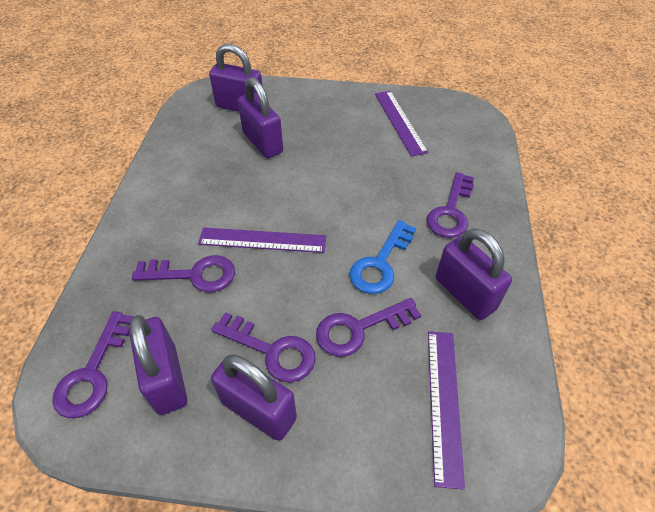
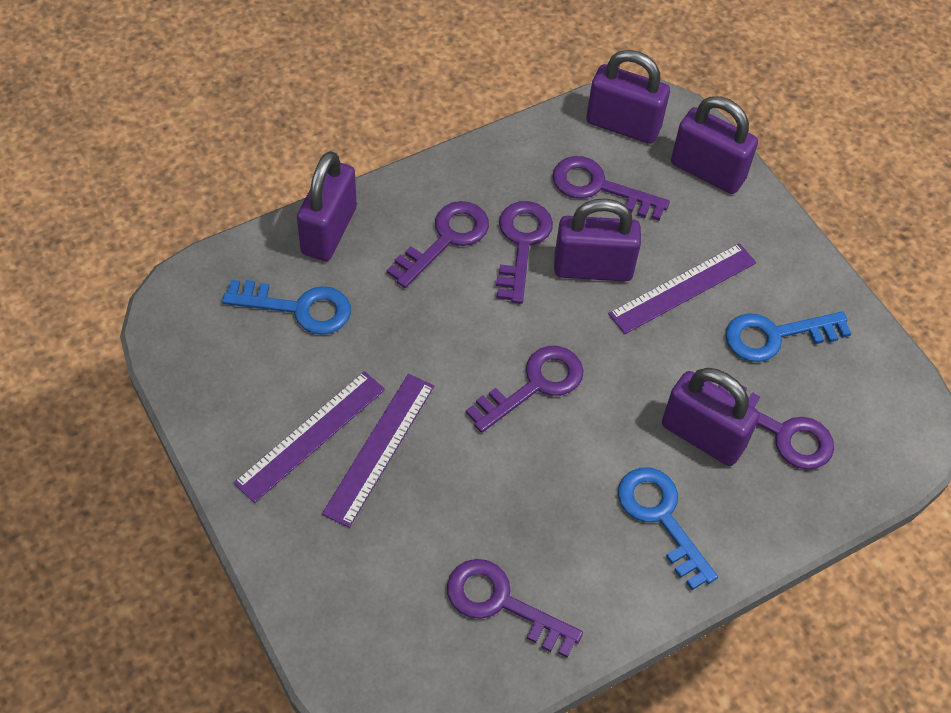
blue key: [349,220,416,294] = 1 -> [222,280,351,335] [618,467,718,590] [725,312,851,362] = 3
purple key: [52,311,133,418] [132,255,235,292] [211,312,316,382] [316,298,421,357] [427,172,474,238] = 5 -> [387,201,489,288] [447,559,583,658] [466,346,584,433] [496,201,553,304] [552,156,670,221] [719,385,834,470] = 6

